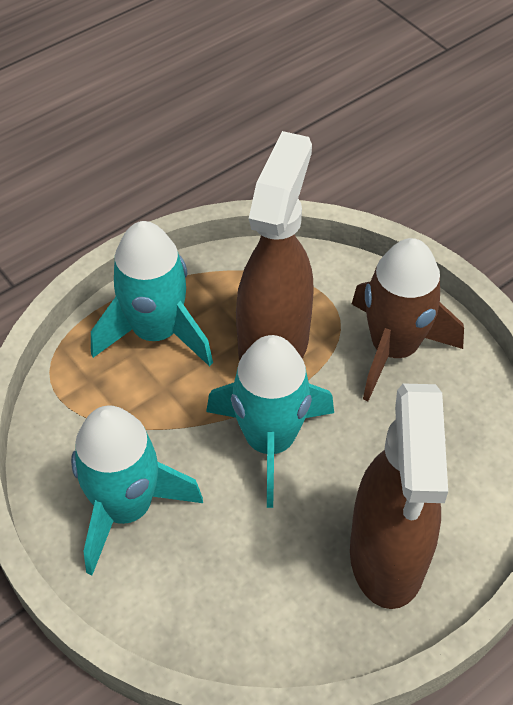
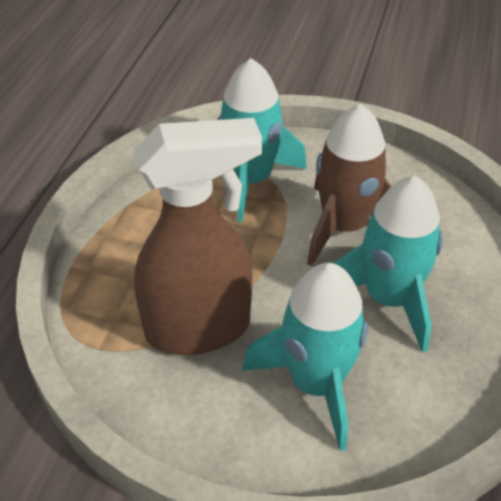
brown spray bottle: [236,131,314,361] [350,383,448,609] = 2 -> [134,118,262,355] = 1

